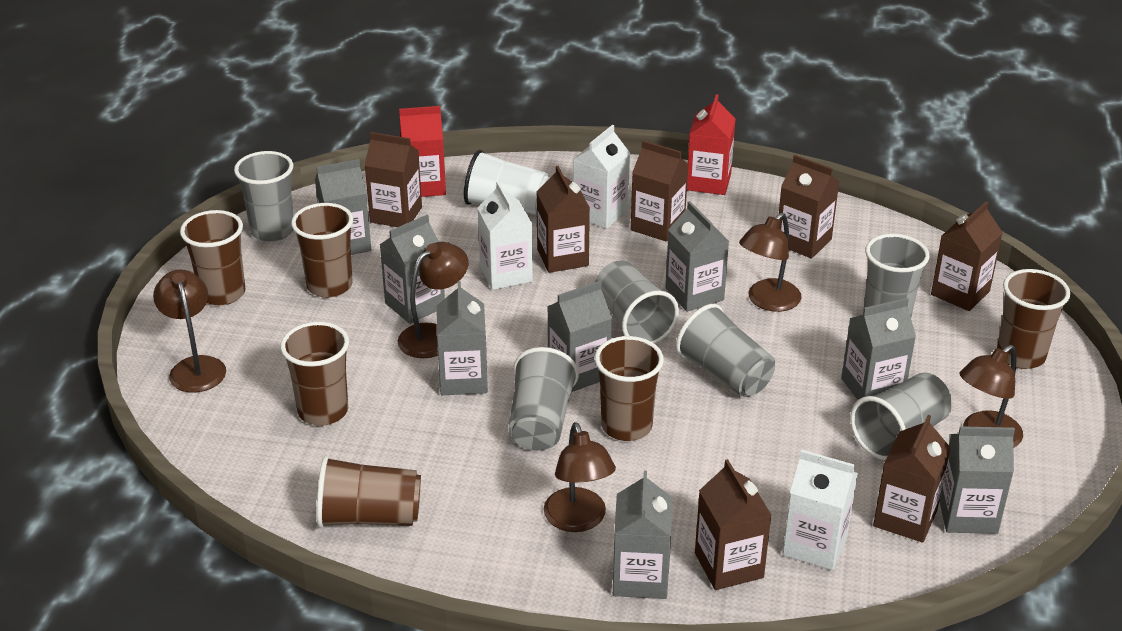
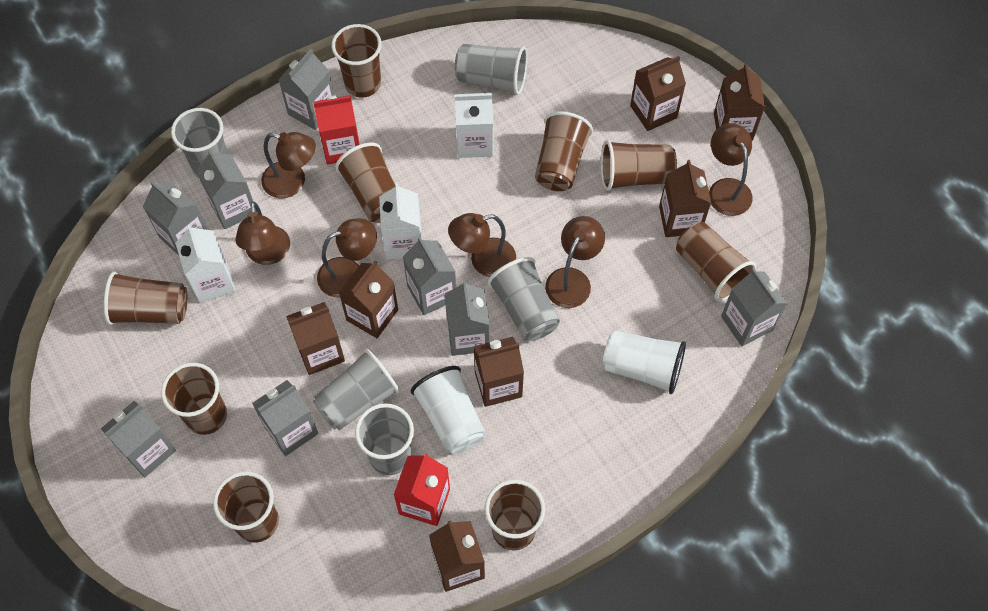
brown cup: [180,210,245,306] [280,322,349,426] [291,203,353,298] [316,456,421,528] [595,336,664,441] [997,269,1070,369] = 6 -> [104,272,187,325] [161,363,227,435] [213,472,279,542] [332,24,382,98] [335,143,396,223] [485,480,545,550] [535,111,593,191] [601,140,677,191] [676,222,756,301] = 9
brown lamp: [153,270,226,393] [398,242,468,358] [544,422,616,532] [739,213,801,312] [960,345,1023,448] = 5 -> [235,202,290,265] [261,132,316,199] [317,218,377,297] [448,213,516,277] [545,216,605,308] [709,123,753,216] = 6
grey cup: [234,151,293,242] [508,347,579,451] [595,260,679,344] [676,304,775,397] [850,373,952,460] [864,234,930,317] = 6 -> [171,108,228,179] [313,349,400,430] [355,403,414,475] [455,44,528,95] [488,257,560,341] = 5
white cup: [464,150,550,215] = 1 -> [411,366,485,454] [602,330,686,394] = 2

